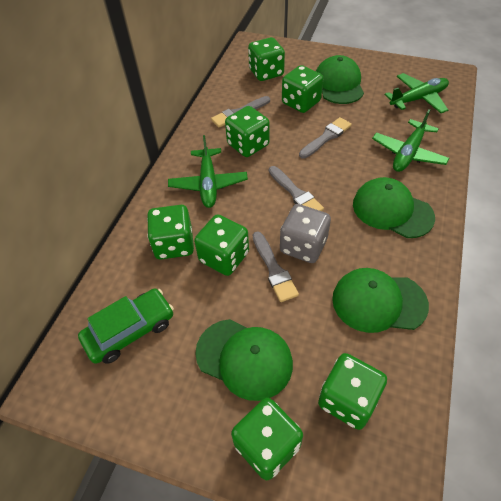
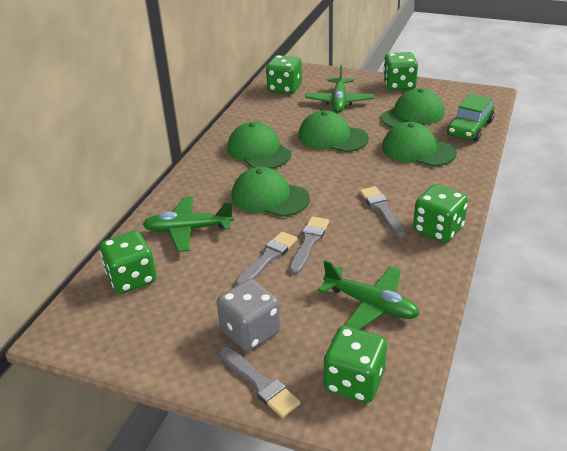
green cap: [195,319,293,401] [316,55,364,104] [332,268,429,333] [353,177,435,238] = 4 -> [227,122,291,169] [232,167,310,217] [298,110,369,152] [381,88,444,128] [382,122,457,167] = 5
green dice: [147,205,194,259] [194,214,249,276] [225,106,270,157] [231,398,303,480] [248,37,285,81] [282,65,323,113] [318,353,387,430] = 7 -> [100,231,157,294] [266,55,302,94] [324,326,387,403] [383,52,418,91] [413,184,468,243] = 5

